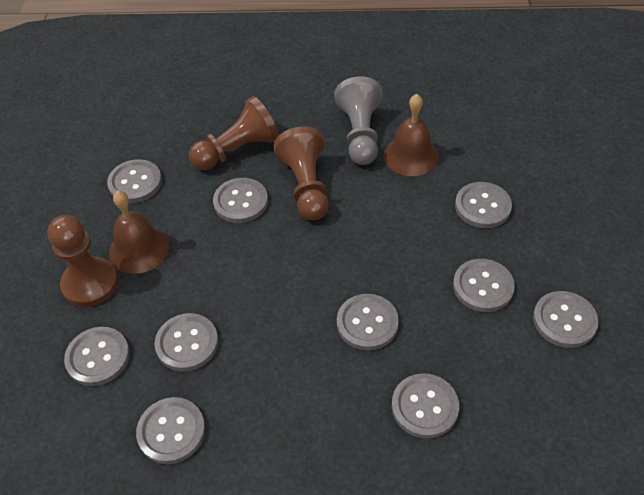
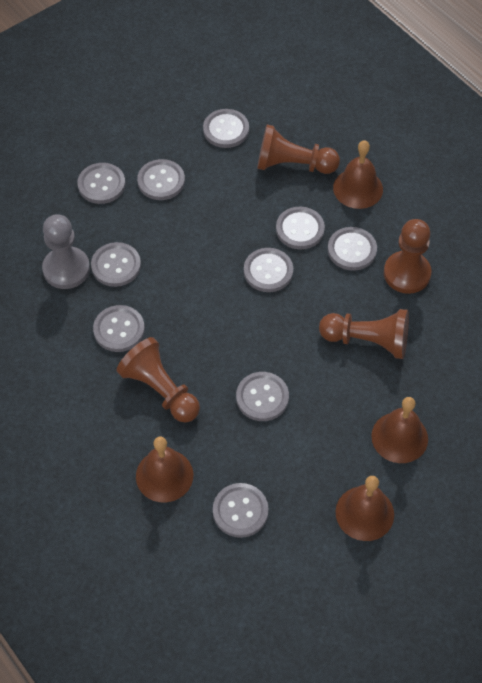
brown bell: [109,191,169,274] [384,94,439,176] = 2 -> [136,436,193,502] [333,140,383,209] [336,476,394,541] [371,397,428,463] = 4
brown pawn: [47,215,118,307] [189,96,279,170] [274,126,328,220] = 3 -> [117,337,200,423] [257,125,340,174] [319,309,409,359] [384,219,431,294] = 4

